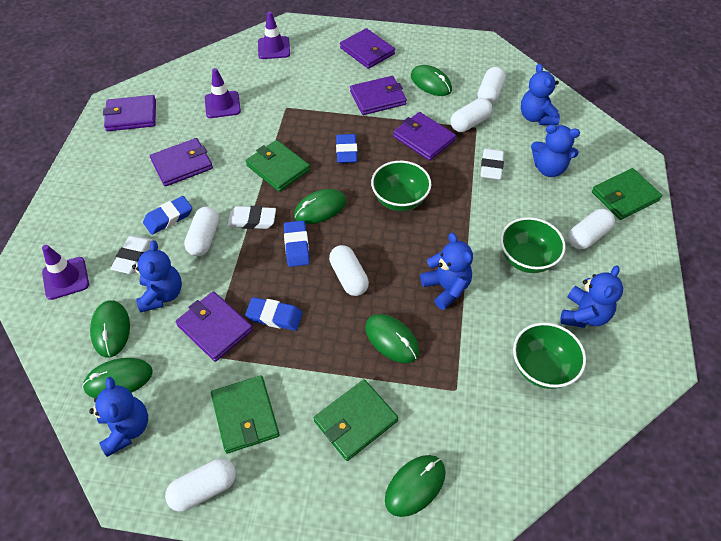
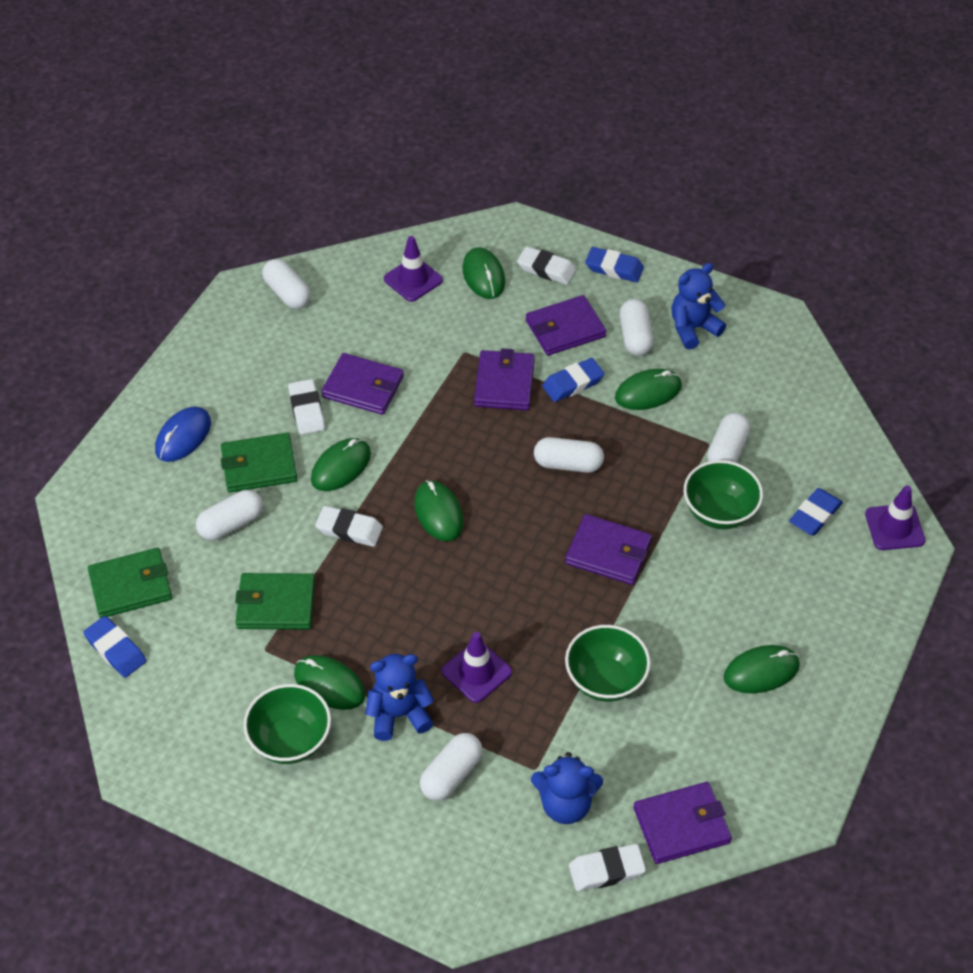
blue mouse: none = 0 -> [155,407,211,462] = 1
blue teddy bear: [89,377,148,457] [132,240,182,312] [420,233,473,310] [521,64,560,125] [531,125,580,177] [560,266,623,328] = 6 -> [365,654,434,741] [531,752,603,824] [671,263,726,350] = 3
green wallet: [211,375,280,454] [246,140,310,192] [314,379,398,461] [592,168,662,220] = 4 -> [88,548,172,618] [221,433,297,493] [235,573,315,629] = 3
purple wallet: [103,95,156,131] [150,138,213,187] [176,291,253,362] [340,28,395,69] [350,76,407,115] [393,112,456,161] = 6 -> [321,353,404,415] [474,348,535,410] [526,295,606,356] [565,514,652,585] [634,782,732,864] = 5
white eraser: [110,236,152,274] [227,206,276,229] [480,149,504,180] = 3 -> [288,379,325,435] [315,506,383,547] [517,246,576,285] [569,844,646,891] = 4

